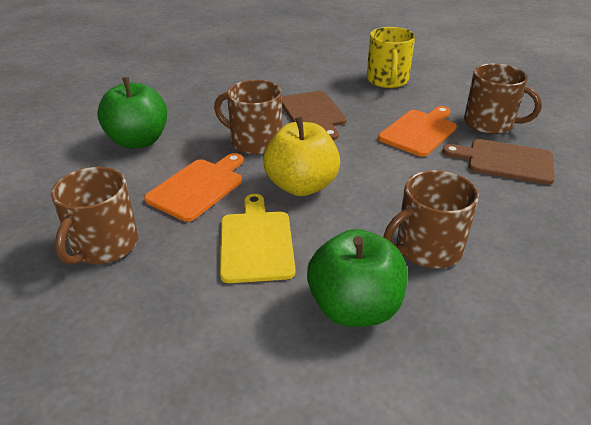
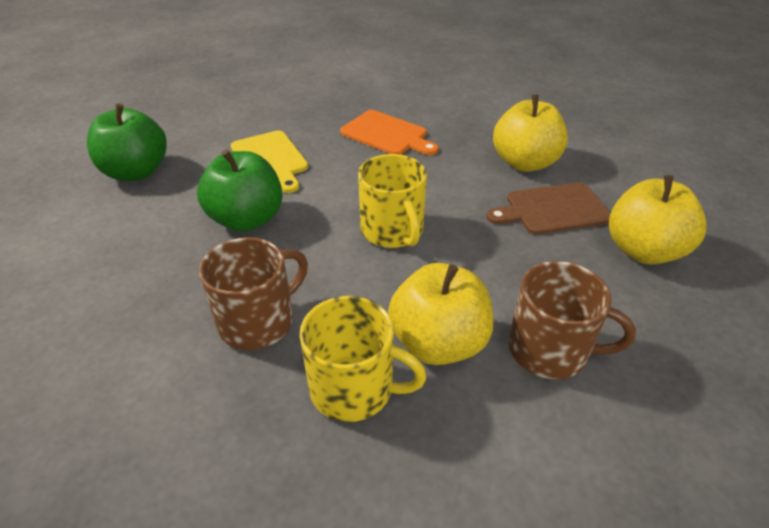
brown cutting board: [282,91,347,140] [442,139,555,185] = 2 -> [487,182,610,235] = 1
brown mug: [51,167,138,265] [214,80,282,155] [383,170,479,268] [464,63,542,134] = 4 -> [199,237,308,350] [509,261,636,379] = 2
orange cutting board: [144,153,243,222] [378,106,457,157] = 2 -> [340,110,439,155] = 1
yellow apple: [263,117,340,196] = 1 -> [388,263,493,365] [493,94,568,172] [609,175,707,264] = 3
yellow mug: [367,27,415,88] = 1 -> [300,296,427,422] [358,154,427,248] = 2

